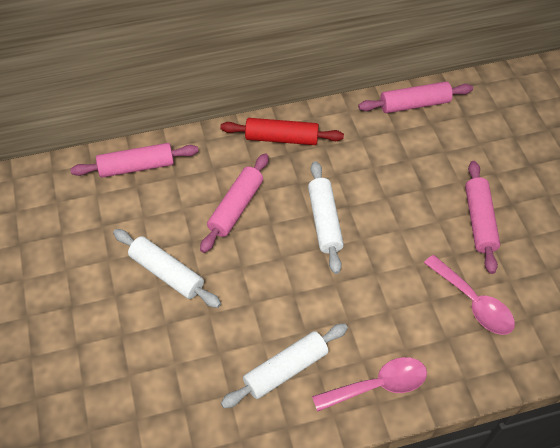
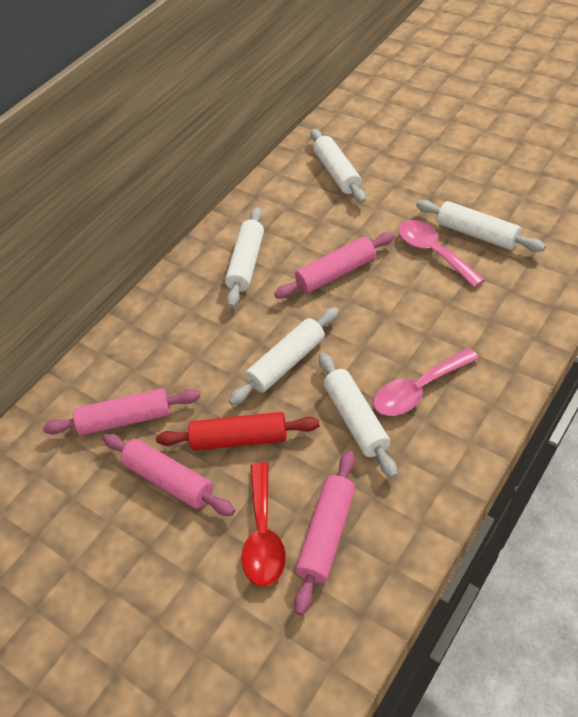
red spoon: none = 0 -> [242,462,286,587] = 1
white rolling pin: [113,229,221,308] [221,323,348,408] [308,161,344,274] = 3 -> [225,207,264,308] [229,307,339,406] [310,129,366,203] [319,353,398,478] [416,200,546,252] = 5

